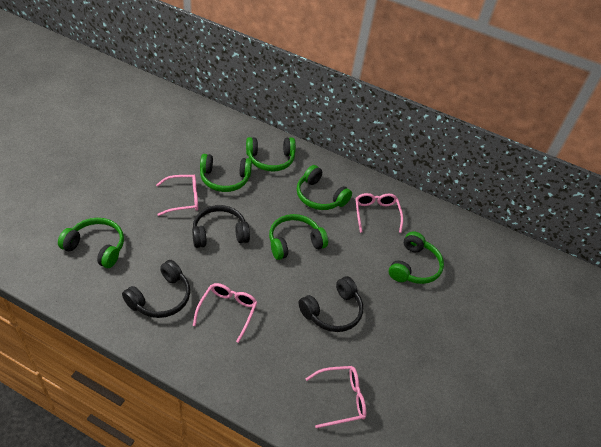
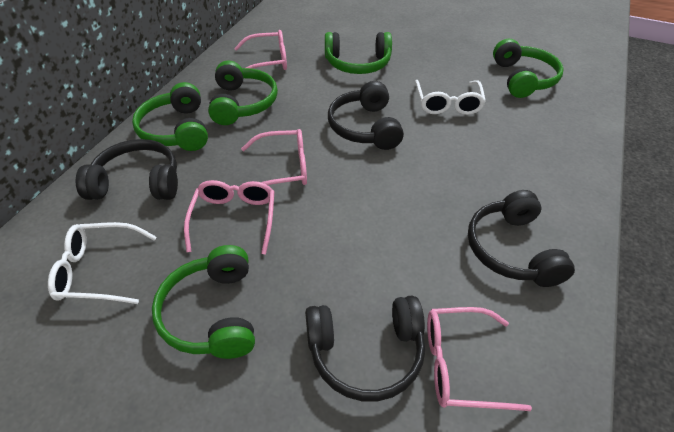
black headphones: [122,260,190,318] [192,205,250,248] [299,276,363,332] = 3 -> [76,139,178,200] [305,296,425,402] [328,81,404,150] [468,190,575,287] = 4
green headphones: [58,218,124,268] [200,154,252,192] [246,137,296,172] [269,214,328,260] [297,165,352,210] [389,231,444,284] = 6 -> [132,82,208,151] [152,245,255,359] [208,61,278,125] [325,32,392,74] [493,39,564,98] = 5
white glasses: none = 0 -> [48,222,157,304] [415,80,486,115] = 2

